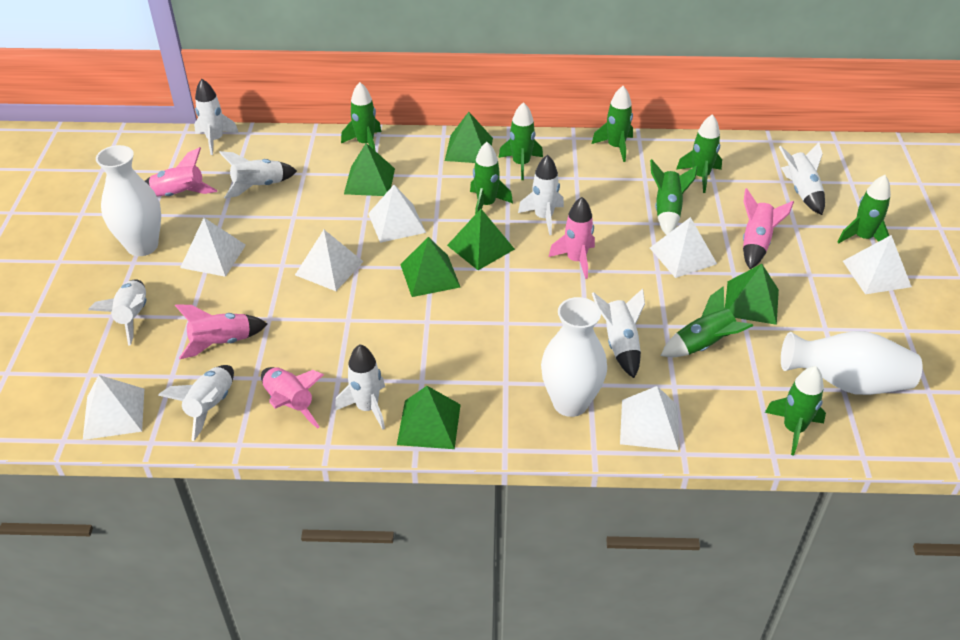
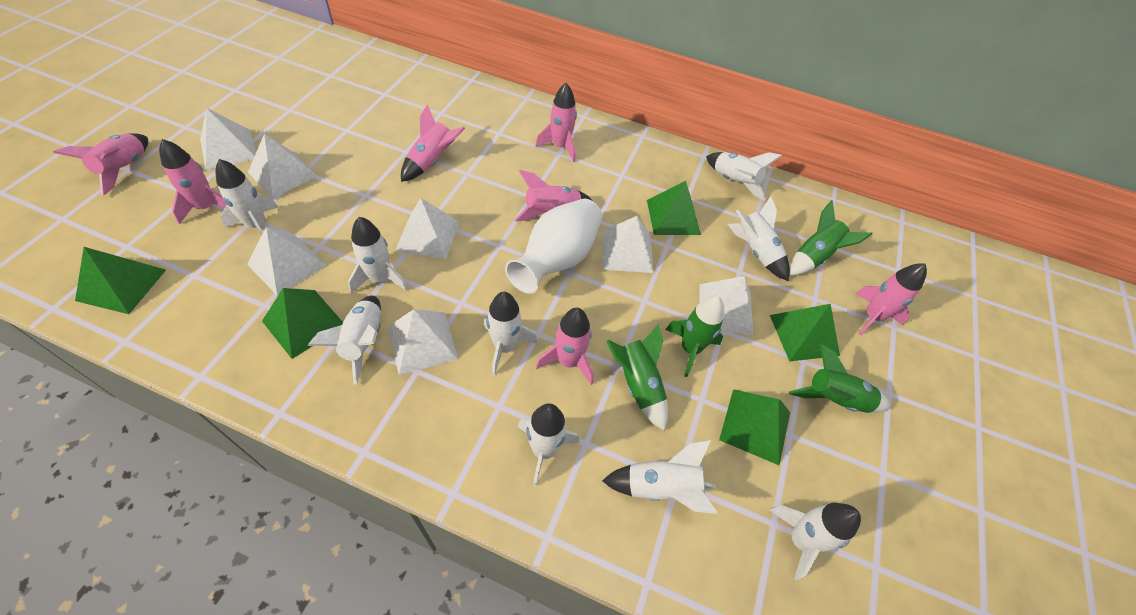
green pyramid: [344,143,395,196] [397,386,461,449] [400,237,460,297] [445,112,493,163] [447,209,515,270] [725,264,779,325] = 6 -> [75,247,166,314] [262,288,343,359] [647,181,701,235] [719,389,790,465] [770,304,840,361] = 5
green rocket: [341,82,381,150] [470,142,513,214] [499,102,543,180] [592,86,633,162] [650,159,697,235] [661,286,753,357] [676,114,722,193] [765,366,826,456] [838,175,891,244] = 9 -> [606,323,668,431] [665,296,724,377] [789,200,872,276] [789,344,890,413] = 4
pink rocket: [145,147,217,196] [175,304,267,359] [261,367,324,429] [549,197,595,279] [743,188,794,269] = 5 -> [53,133,148,196] [159,139,226,224] [401,105,465,182] [515,170,592,221] [536,83,577,162] [536,308,594,385] [855,263,927,335] = 7
white rocket: [89,279,146,346] [158,365,234,441] [194,79,239,155] [219,151,297,198] [335,344,385,430] [518,155,564,235] [592,289,645,378] [779,142,825,215] = 8 -> [215,159,278,236] [308,296,381,384] [348,217,408,294] [484,292,538,376] [518,404,579,487] [602,439,717,514] [706,152,782,201] [728,196,790,281] [769,503,861,581] = 9
white vase: [96,145,161,256] [541,297,607,417] [781,331,922,395] = 3 -> [505,199,602,294] = 1

